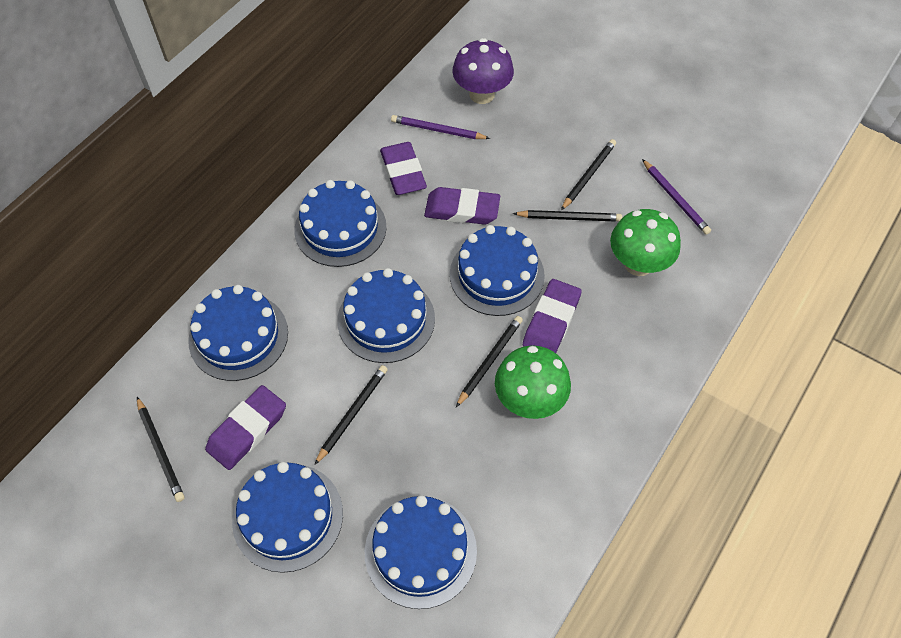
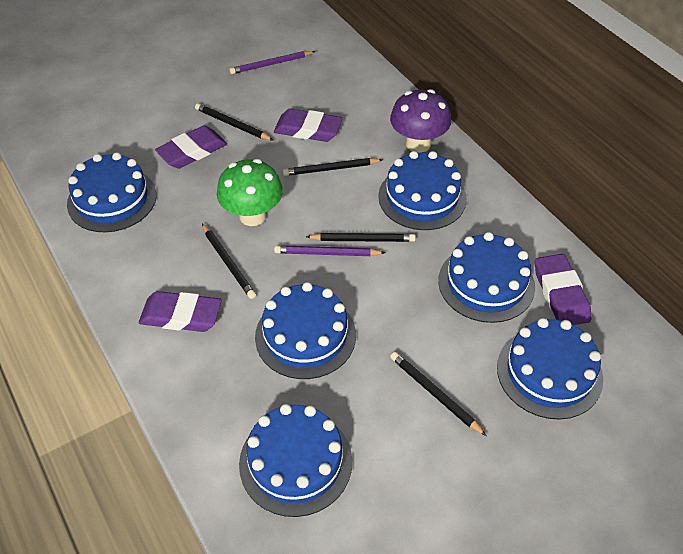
green mushroom: [495,345,571,419] [610,209,681,276] = 2 -> [217,159,283,226] = 1

